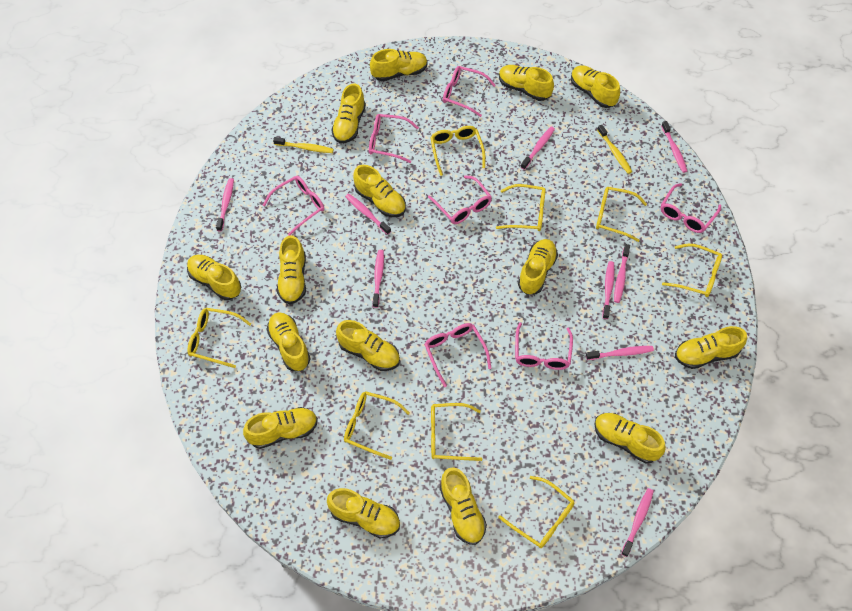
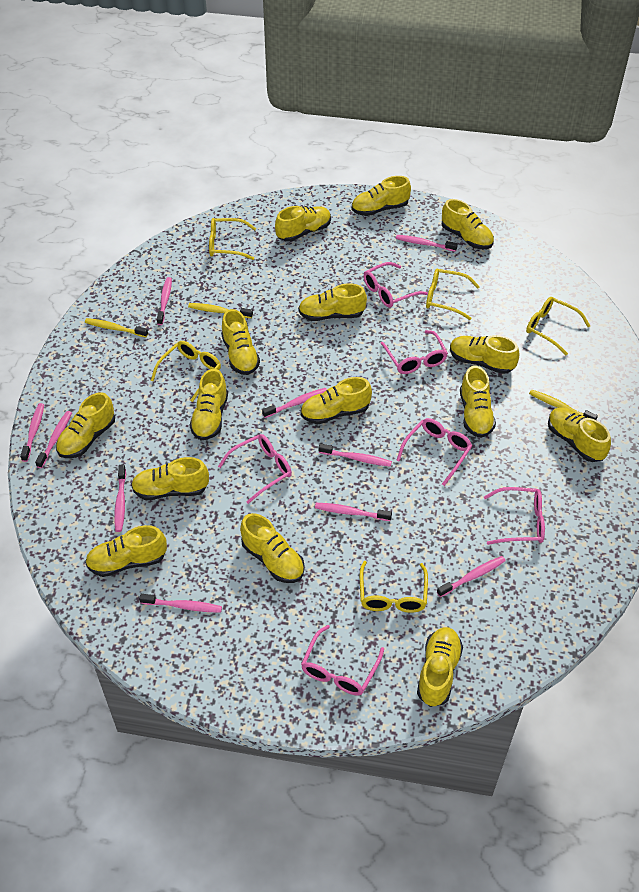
pink glasses: [263,176,324,236] [369,114,419,163] [424,323,491,387] [428,175,492,224] [443,66,496,117] [515,323,573,370] [661,183,721,233] = 7 -> [218,434,292,504] [301,625,384,695] [364,262,428,308] [380,330,448,374] [396,418,472,486] [484,487,545,545] = 6
pink toothbrush: [216,178,234,232] [345,193,391,235] [373,250,384,308] [521,126,555,170] [586,346,654,360] [603,261,615,319] [614,244,630,303] [621,488,654,557] [661,121,687,173] = 9 -> [20,403,44,462] [35,411,72,468] [114,465,126,532] [139,594,222,613] [157,277,172,325] [262,388,327,418] [315,503,392,521] [318,443,392,467] [396,235,458,252] [437,556,506,597] = 10
yellow glasses: [187,308,251,368] [344,391,410,460] [430,126,485,176] [431,403,482,461] [496,184,546,231] [499,476,574,548] [596,187,647,242] [662,244,722,297] = 8 -> [151,341,221,402] [209,218,256,260] [360,561,428,613] [426,269,480,320] [526,297,590,355] = 5
yellow toothbrush: [273,137,334,153] [597,125,632,174] = 2 -> [85,318,148,337] [188,303,253,318] [529,390,598,420] = 3

